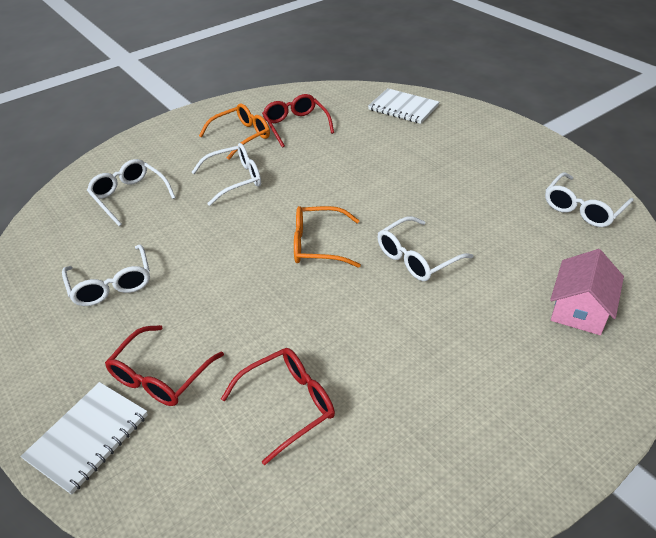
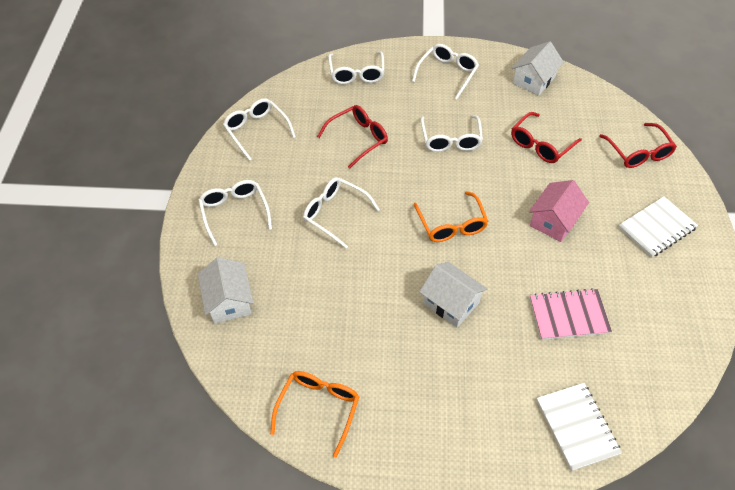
pink notebook: none = 0 -> [530,288,612,340] = 1
white glasses: [62,244,150,306] [87,159,176,226] [192,143,261,206] [378,216,473,281] [545,172,634,227] = 5 -> [198,180,272,246] [223,98,296,161] [303,177,380,248] [328,51,385,84] [412,44,479,100] [421,115,483,152] = 6
white house: none = 0 -> [198,257,253,324] [419,262,487,327] [512,42,564,96] = 3

